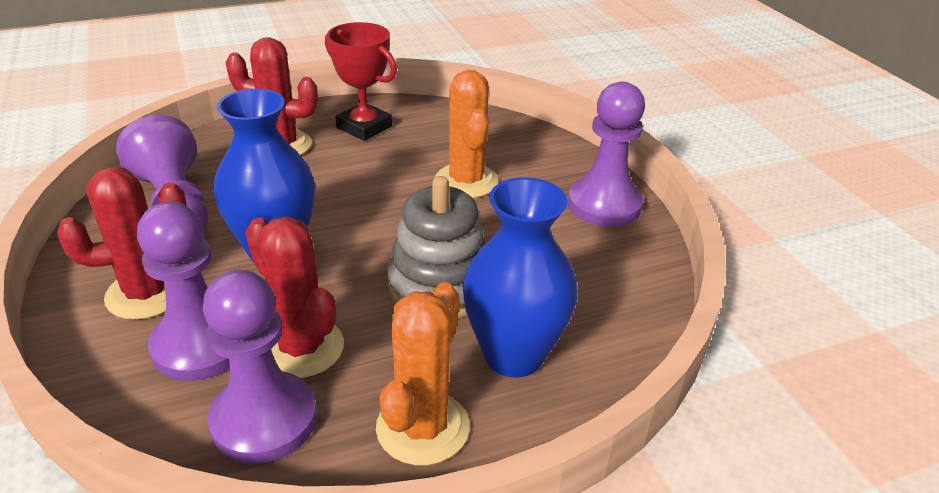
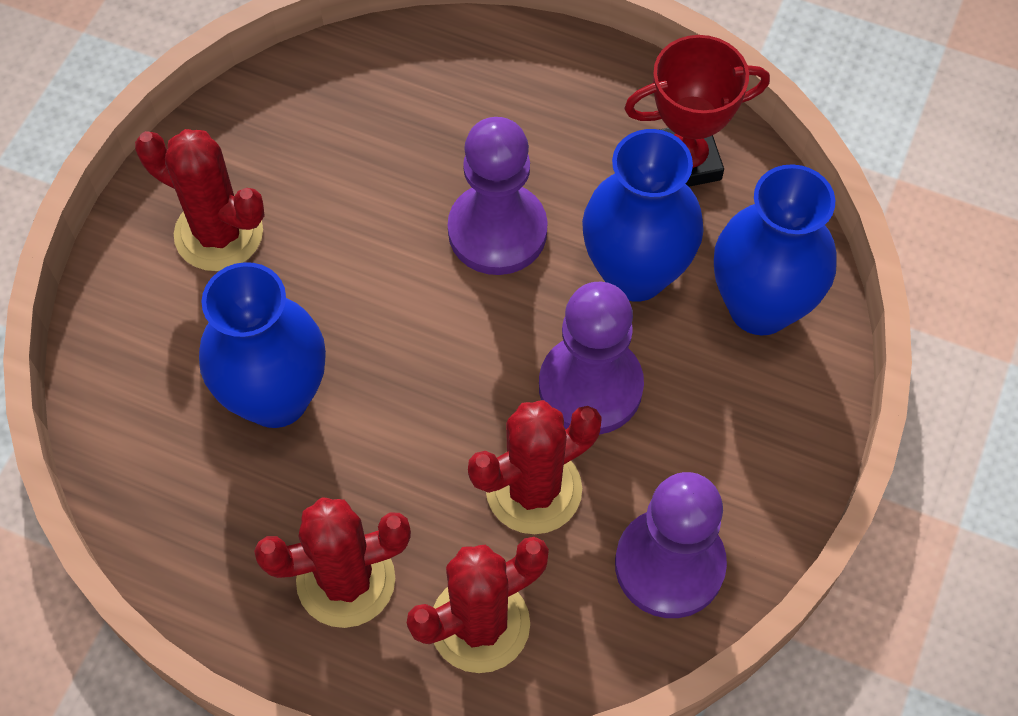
blue vase: [214,89,315,262] [463,177,578,378] = 2 -> [199,262,326,428] [582,129,704,302] [714,164,837,335] = 3
grey stacking toy: [387,176,486,318] = 1 -> none = 0
orange cactus: [376,282,469,465] [435,70,498,198] = 2 -> none = 0
purple pawn: [116,115,208,230] [137,202,230,381] [203,270,317,464] [568,82,645,227] = 4 -> [448,117,548,275] [539,282,644,435] [615,472,727,618] = 3
red cactus: [57,167,187,320] [226,37,318,155] [246,216,344,378] = 3 -> [135,129,265,271] [254,497,411,628] [407,537,549,673] [468,400,602,534] = 4

